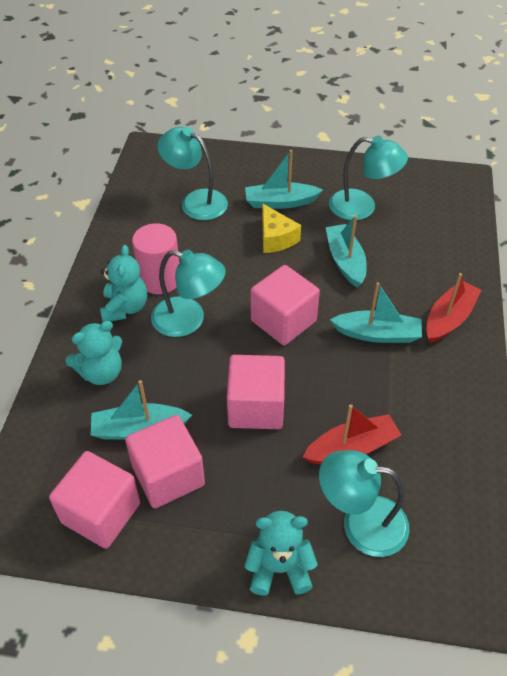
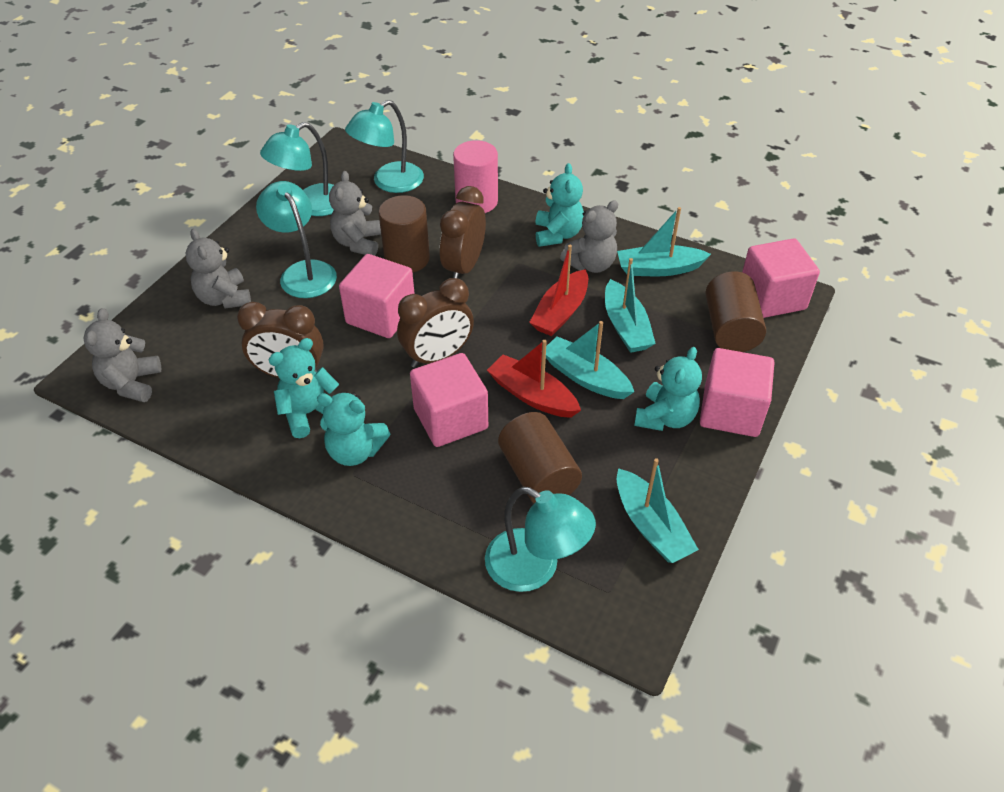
brown clock: none = 0 -> [237,302,324,378] [397,278,474,368] [440,186,486,279] = 3
brown cylinder: none = 0 -> [379,195,430,273] [498,412,582,503] [705,271,766,352] = 3
grey teddy bear: none = 0 -> [83,308,161,402] [186,229,251,308] [329,171,381,256] [560,200,618,273] = 4
turquoise teddy bear: [66,321,122,385] [100,245,147,322] [244,511,318,596] = 3 -> [269,338,339,438] [317,392,390,466] [536,163,584,247] [634,347,702,431] = 4
yellow cheese: [262,203,301,253] = 1 -> none = 0

